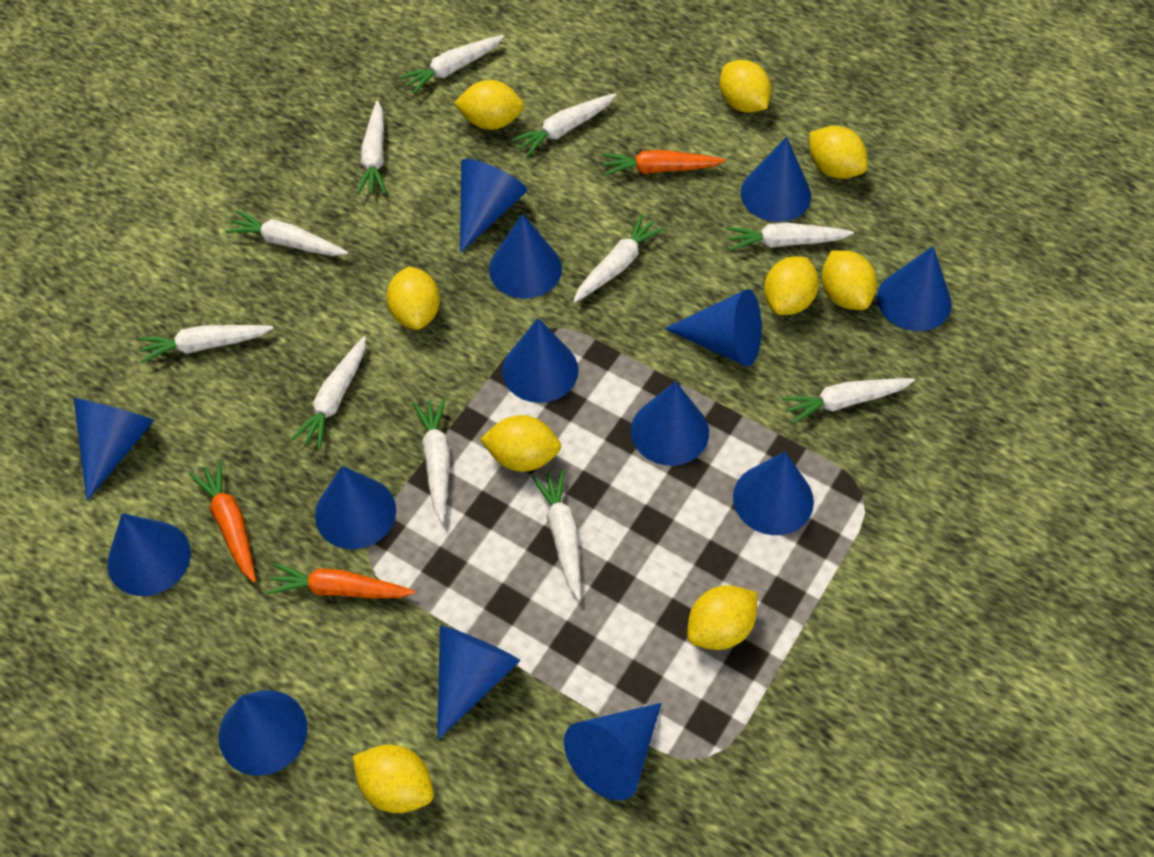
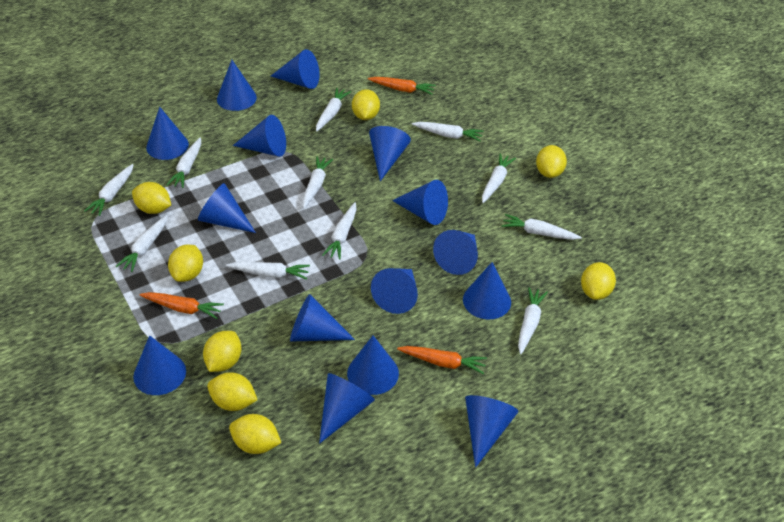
blue cone: [74,398,154,501] [107,513,191,596] [219,690,308,776] [315,466,396,549] [437,625,520,740] [460,159,527,253] [489,213,562,299] [502,318,579,403] [564,703,661,801] [631,381,709,466] [665,289,761,367] [733,452,814,535] [741,137,811,222] [877,246,952,331] = 14 -> [133,335,186,395] [146,107,189,160] [198,183,256,233] [217,60,257,111] [233,115,286,157] [271,49,319,89] [290,294,355,341] [319,373,375,444] [347,335,399,395] [369,126,411,181] [371,268,418,314] [392,180,448,225] [433,230,478,275] [463,262,511,319] [465,395,518,468] = 15
yellow lemon: [353,745,434,813] [386,266,440,330] [454,80,524,130] [480,415,561,472] [687,585,757,650] [720,60,771,113] [764,256,819,315] [809,126,868,179] [821,250,877,310] = 9 -> [132,182,171,214] [168,244,203,282] [203,331,241,372] [207,372,257,411] [229,414,281,454] [352,89,380,120] [536,145,567,178] [581,262,616,300] = 8

